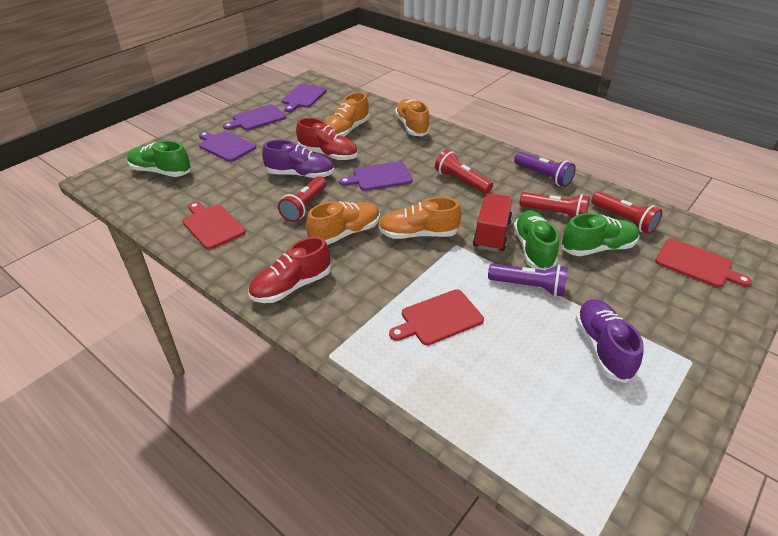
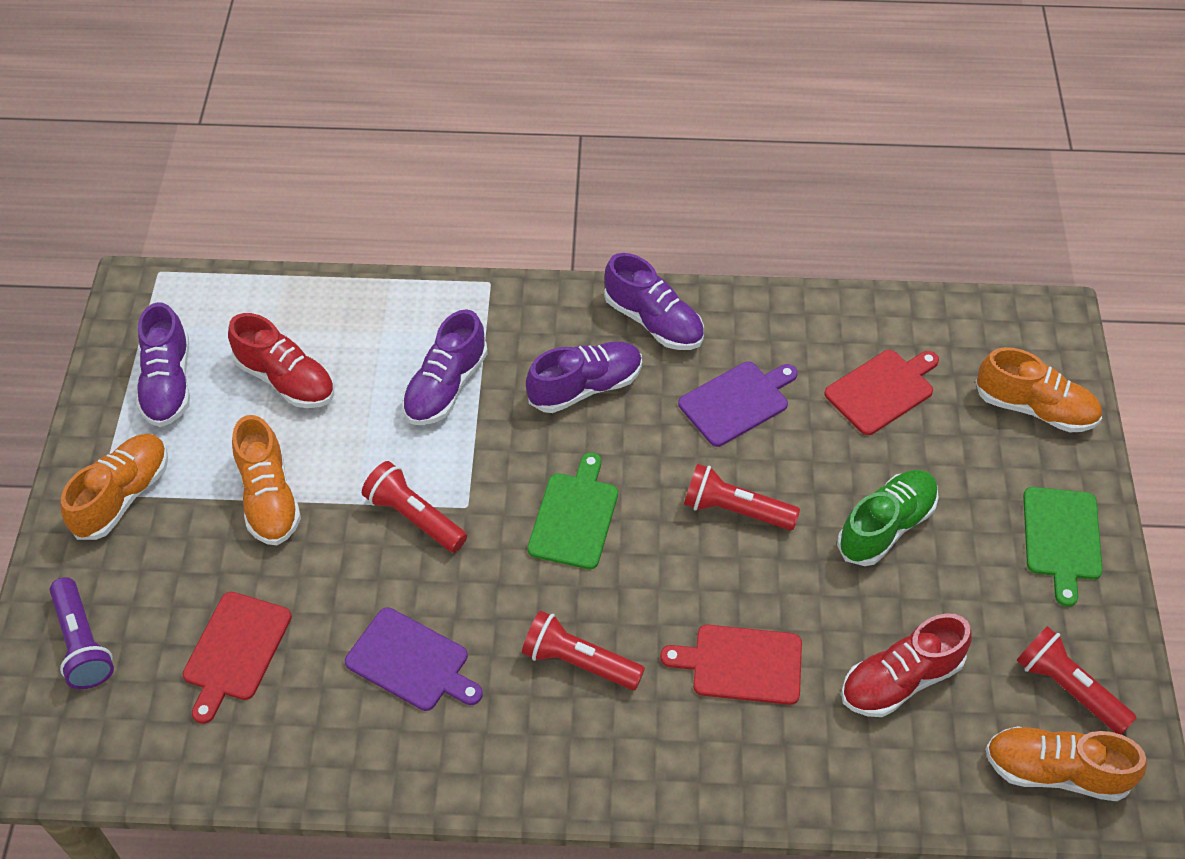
green cutting board: none = 0 -> [528,452,618,569] [1023,487,1103,607] = 2
green shoe: [127,141,191,177] [513,210,559,270] [561,213,639,256] = 3 -> [837,470,939,566] = 1
purple cutting board: [199,131,256,162] [223,104,286,130] [282,84,327,112] [339,161,412,191] = 4 -> [345,607,483,711] [678,362,798,447] = 2
purple flashlight: [488,263,568,297] [514,152,576,187] = 2 -> [50,577,114,689] = 1
purple shoe: [262,140,334,179] [575,299,644,383] = 2 -> [136,302,190,427] [402,309,488,425] [526,341,642,413] [604,253,704,350] = 4
red truck: [473,193,512,252] = 1 -> none = 0

